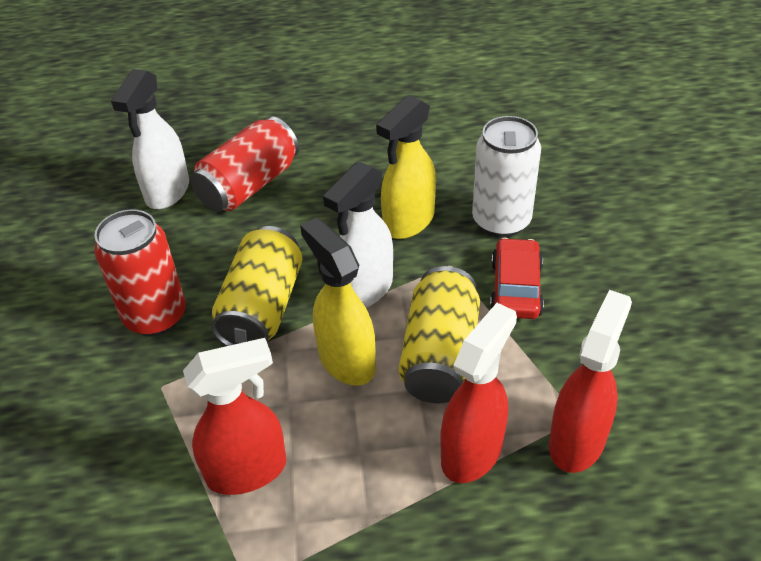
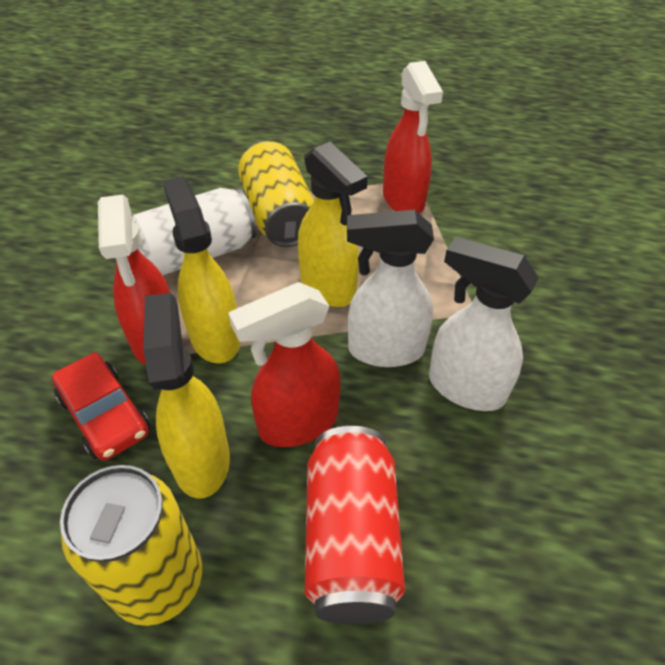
red can: [94,209,186,337] [190,117,299,212] = 2 -> [305,426,405,624] = 1
yellow spray bottle: [300,217,376,386] [376,95,436,239] = 2 -> [143,293,230,498] [162,176,241,364] [298,142,368,307] = 3

